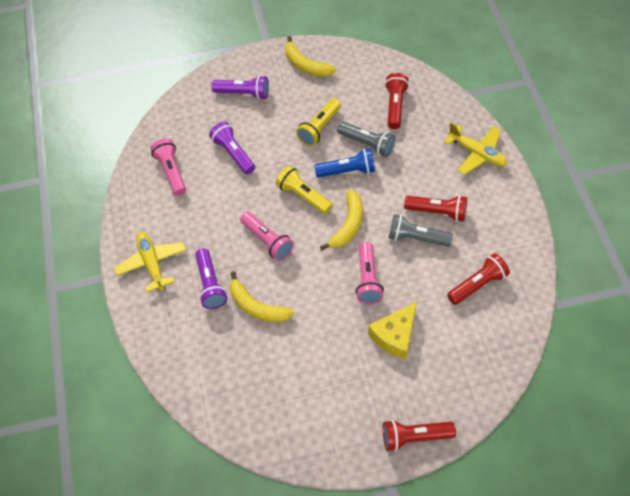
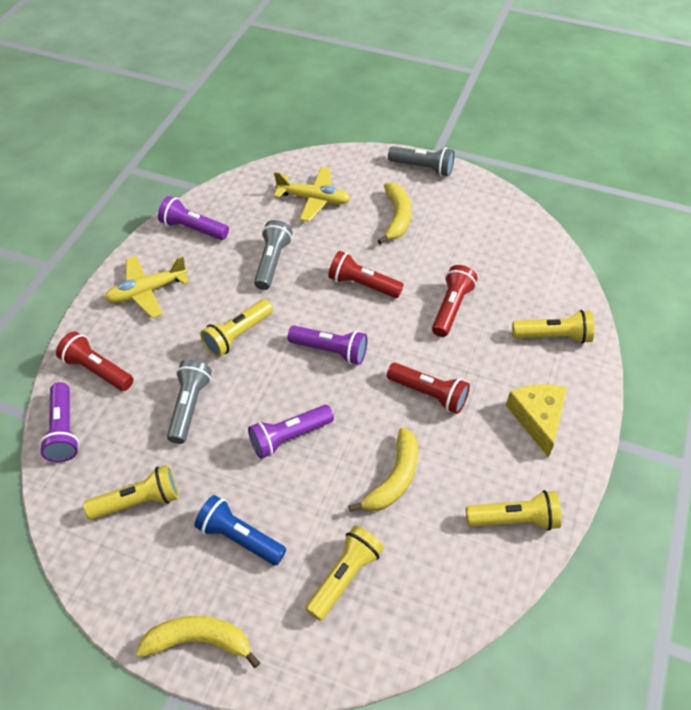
grey flashlight: [337,122,395,157] [389,214,453,247] = 2 -> [167,360,212,444] [254,220,293,290] [388,146,455,176] = 3
pink flashlight: [151,139,186,196] [240,212,294,261] [355,242,384,304] = 3 -> none = 0
purple flashlight: [195,248,227,309] [209,122,255,174] [212,75,269,100] = 3 -> [39,382,79,462] [158,196,229,240] [248,405,334,459] [287,326,368,365] = 4
yellow flashlight: [276,166,333,214] [296,99,341,146] = 2 -> [83,465,179,520] [200,299,273,357] [305,526,384,621] [466,490,561,531] [512,310,594,344] = 5

